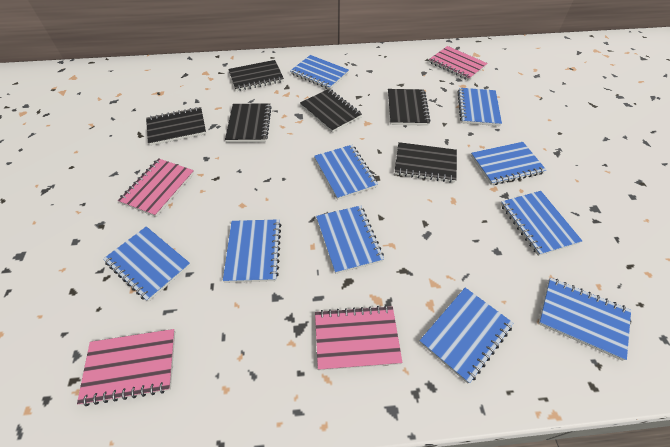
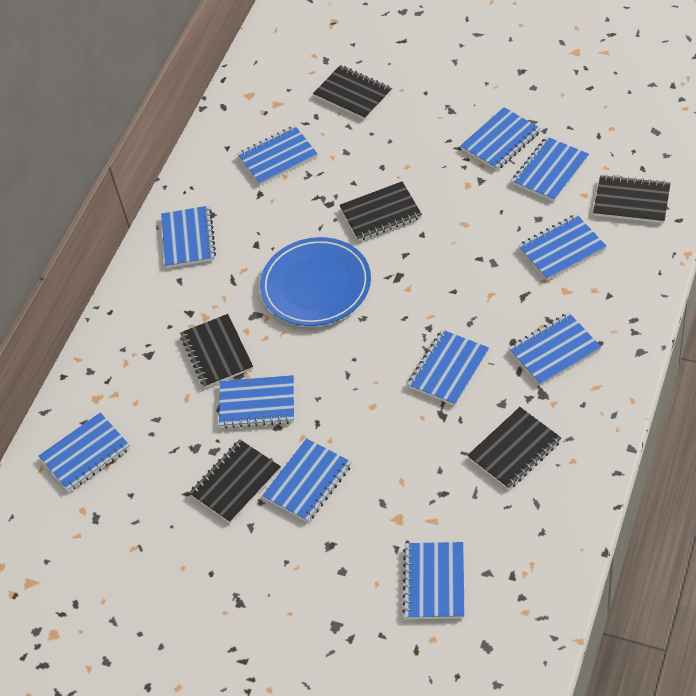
blue notebook: [103,226,191,302] [223,219,281,283] [290,55,349,89] [314,145,378,200] [316,205,384,274] [419,288,513,384] [457,88,502,126] [471,142,546,185] [501,191,582,256] [538,278,631,361] = 10 -> [39,413,130,492] [161,206,216,268] [219,375,294,429] [237,126,318,185] [262,438,351,522] [402,542,464,619] [407,330,489,406] [460,107,541,170] [509,313,601,386] [512,137,589,202] [518,214,606,281] = 11
blue plate: none = 0 -> [260,237,371,326] = 1
pink notebook: [77,329,175,406] [118,158,194,217] [315,305,403,370] [429,46,487,81] = 4 -> none = 0

